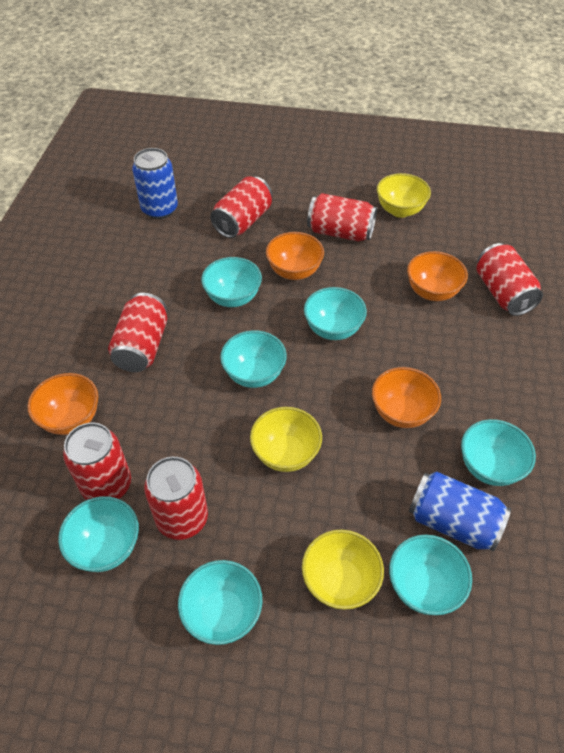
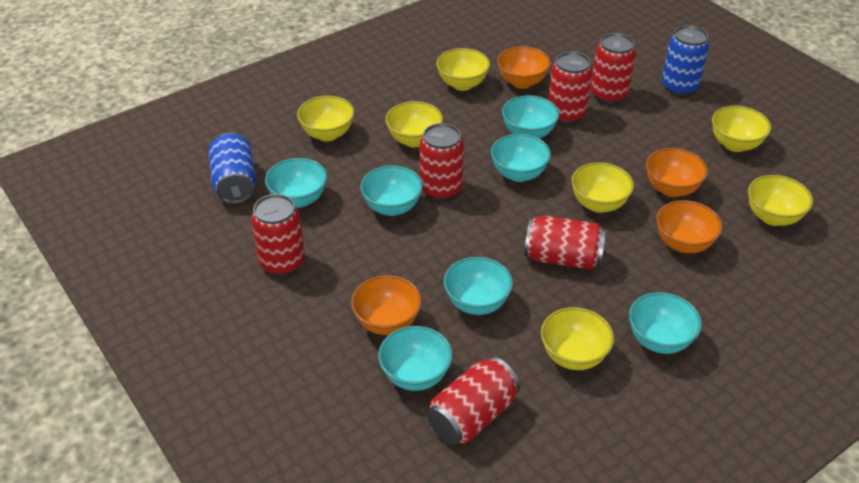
yellow bowl: [250,407,322,472] [302,529,384,610] [377,173,431,218] = 3 -> [297,96,354,141] [385,101,443,147] [436,48,490,91] [541,307,614,370] [571,162,634,213] [712,106,771,152] [748,175,813,226] = 7

